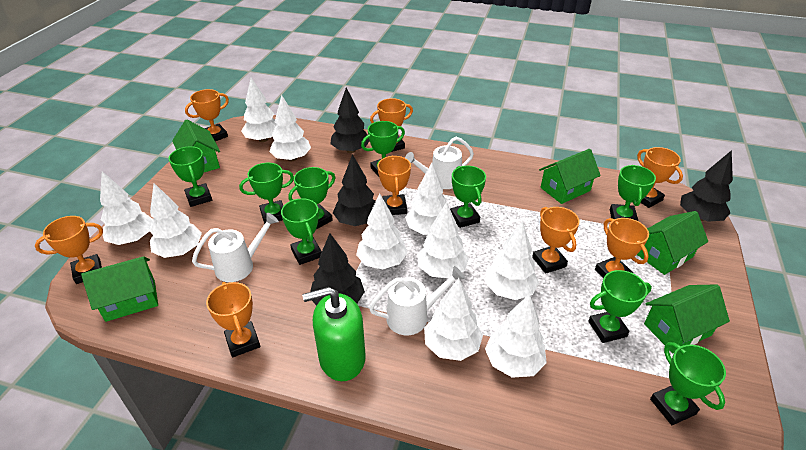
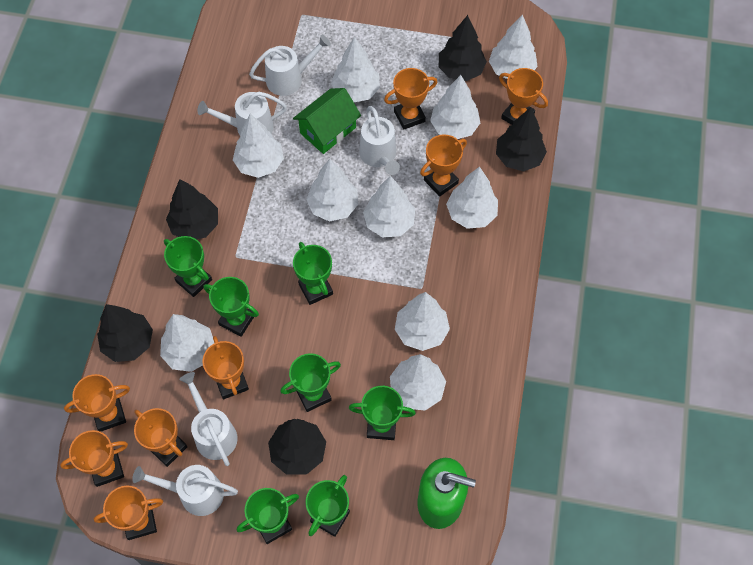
black tree: [310,233,365,306] [331,88,370,153] [333,154,376,226] [680,150,733,222] = 4 -> [97,304,153,362] [166,179,218,239] [268,419,326,475] [439,15,487,81] [496,107,547,172] = 5
green house: [81,256,158,322] [172,120,220,172] [539,149,601,204] [637,211,708,275] [644,284,730,353] = 5 -> [293,88,361,154] = 1
green trophy: [169,146,212,207] [239,163,294,224] [281,198,322,265] [289,167,335,229] [361,121,405,177] [450,166,486,228] [588,270,652,343] [610,165,656,221] [650,342,726,425] = 9 -> [164,236,212,297] [204,277,259,337] [236,488,299,544] [280,353,341,412] [293,242,333,305] [306,475,350,537] [349,386,416,440] = 7
white watering can: [192,213,279,282] [369,266,465,335] [405,137,474,189] = 3 -> [132,465,238,516] [179,372,238,466] [197,92,287,135] [249,35,331,96] [359,106,400,175] = 5

